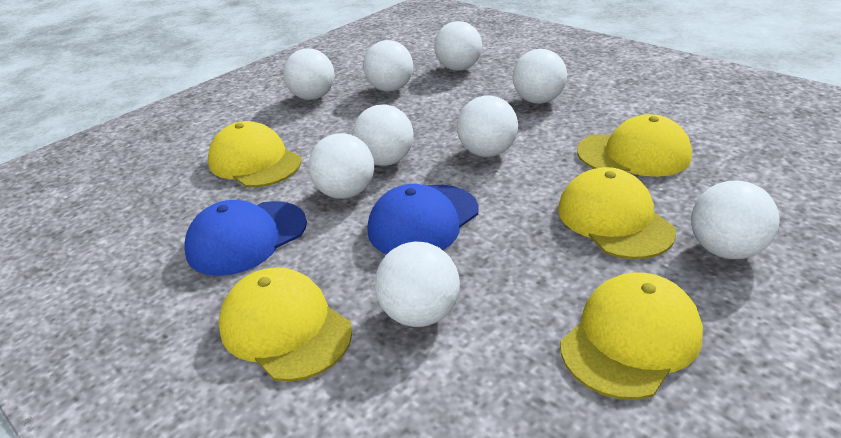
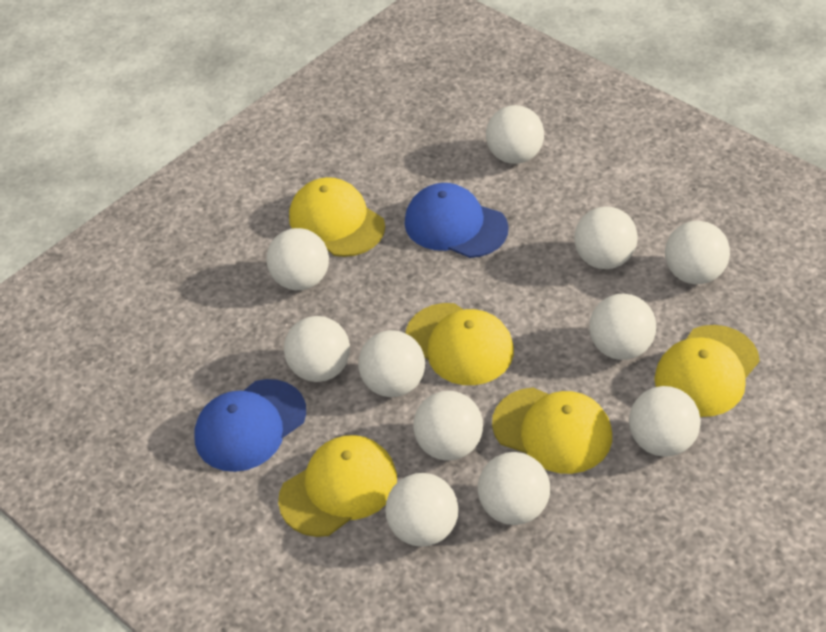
white ball: [283,48,334,100] [308,133,374,199] [352,104,413,166] [363,40,413,91] [375,242,460,327] [434,21,482,71] [457,95,518,157] [513,49,567,104] [691,181,780,259] = 9 -> [266,228,329,290] [284,316,350,382] [358,330,425,397] [385,473,458,547] [413,391,483,460] [478,452,550,525] [486,105,544,164] [574,206,638,269] [589,294,656,360] [629,386,701,457] [665,221,730,284] = 11

